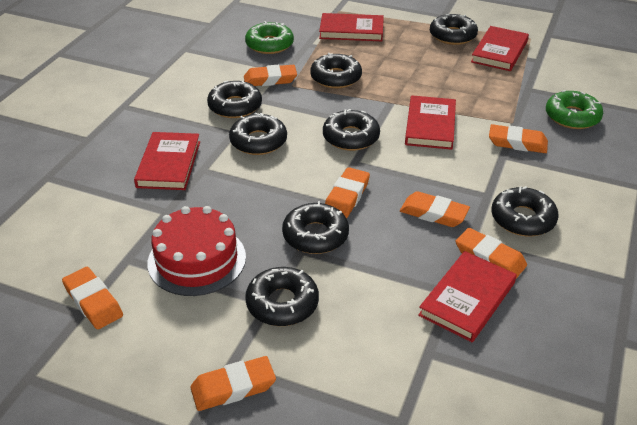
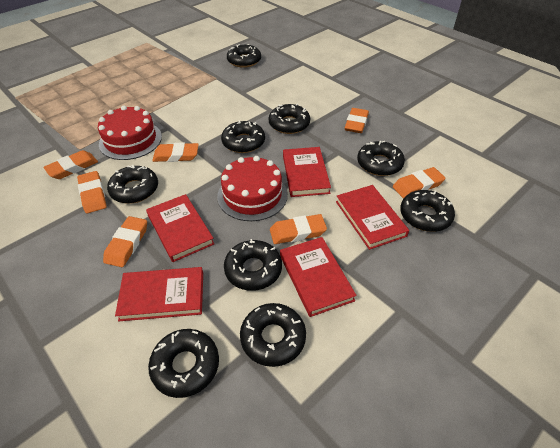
black donut: [207,80,262,118] [229,113,287,155] [245,267,319,326] [282,201,349,254] [310,53,362,88] [323,109,380,151] [430,14,478,45] [491,186,558,236] = 8 -> [107,165,158,203] [148,329,219,398] [221,120,265,153] [224,239,282,291] [227,44,261,68] [240,303,306,367] [269,104,310,134] [357,140,405,176] [400,190,455,232] = 9
green donut: [245,21,294,54] [546,90,603,129] = 2 -> none = 0
red cake: [147,206,246,296] = 1 -> [98,106,162,160] [217,156,288,221] = 2

